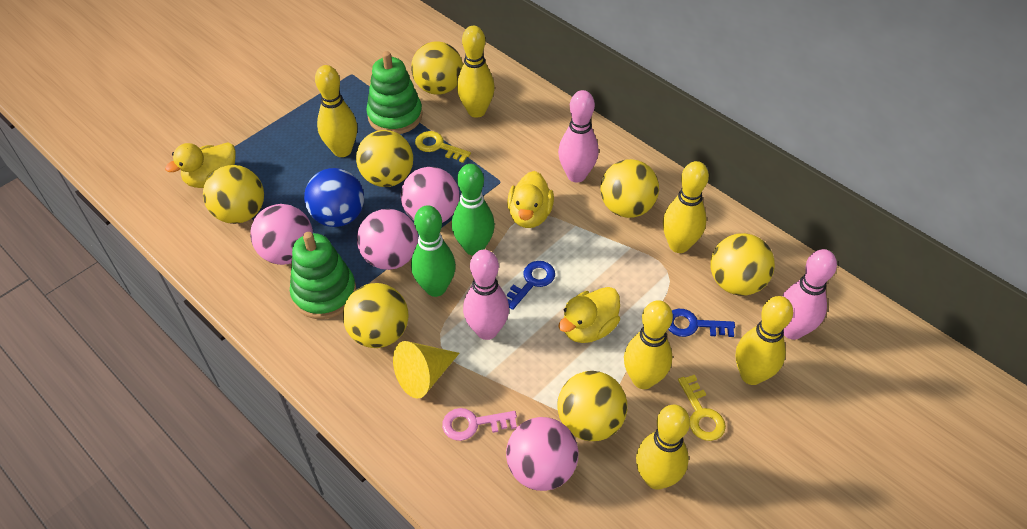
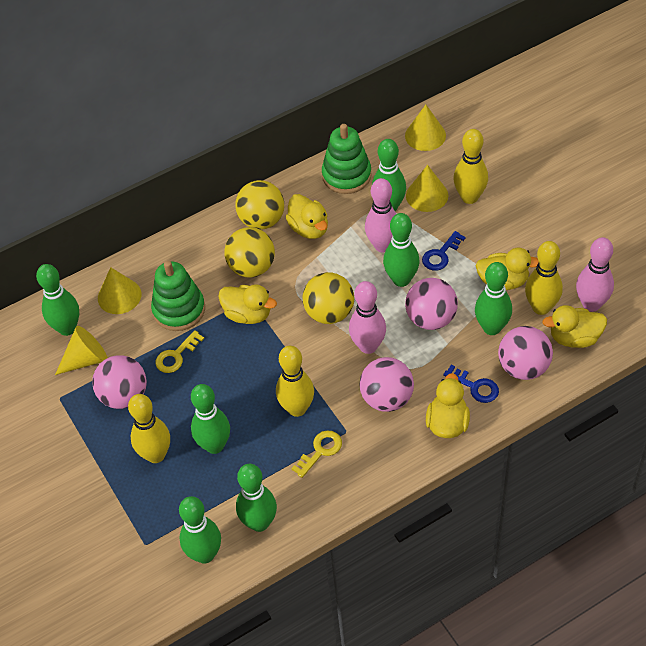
blue ball: [304,168,364,227] = 1 -> none = 0
green bowling pin: [411,205,456,297] [452,164,495,256] = 2 -> [36,264,79,336] [179,496,221,563] [191,384,230,454] [236,464,277,532] [372,139,406,211] [383,213,420,287] [475,262,512,335] = 7
pink key: [442,408,517,441] = 1 -> none = 0
yellow ball: [203,165,264,224] [343,283,409,348] [356,130,413,187] [411,41,463,95] [557,371,627,441] [600,159,659,218] [710,233,775,296] = 7 -> [224,227,275,278] [235,180,284,230] [303,272,354,324] = 3
yellow bowling pin: [315,65,357,157] [457,26,495,118] [624,300,673,389] [636,405,690,490] [663,161,709,253] [736,296,793,385] = 6 -> [128,394,170,463] [276,346,314,417] [454,129,488,204] [525,241,563,315] = 4
yellow cone: [393,341,459,399] = 1 -> [55,326,107,375] [98,267,142,314] [405,105,446,151] [406,165,448,212] = 4
yellow duck: [165,142,236,188] [507,171,554,228] [558,287,620,343] = 3 -> [218,284,277,324] [286,194,328,239] [426,373,470,438] [476,247,539,290] [542,305,607,348] = 5

